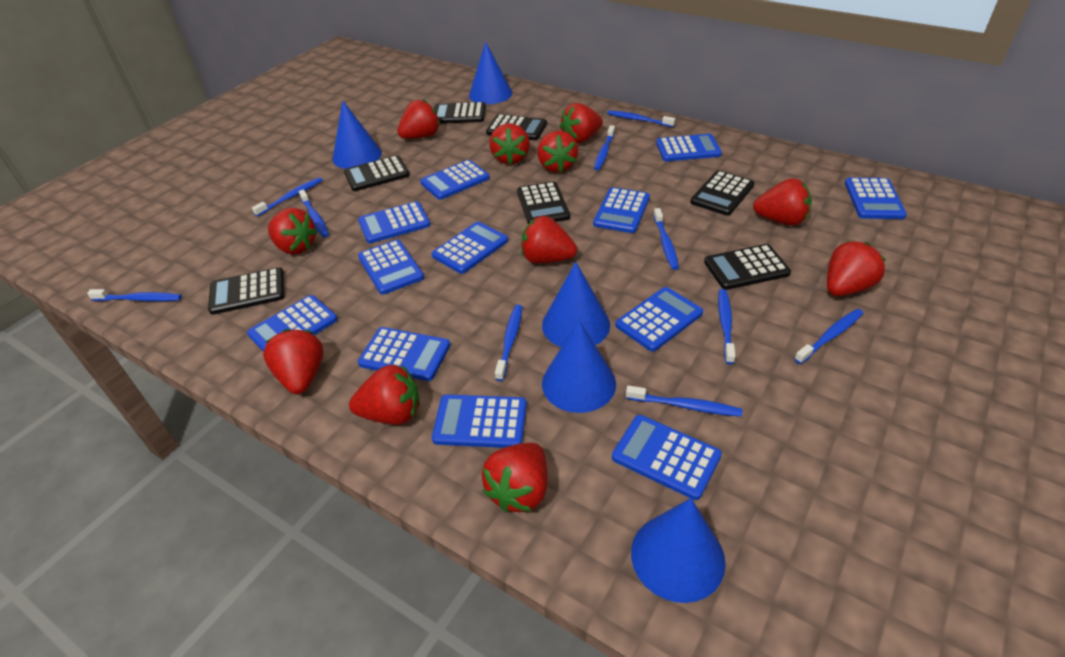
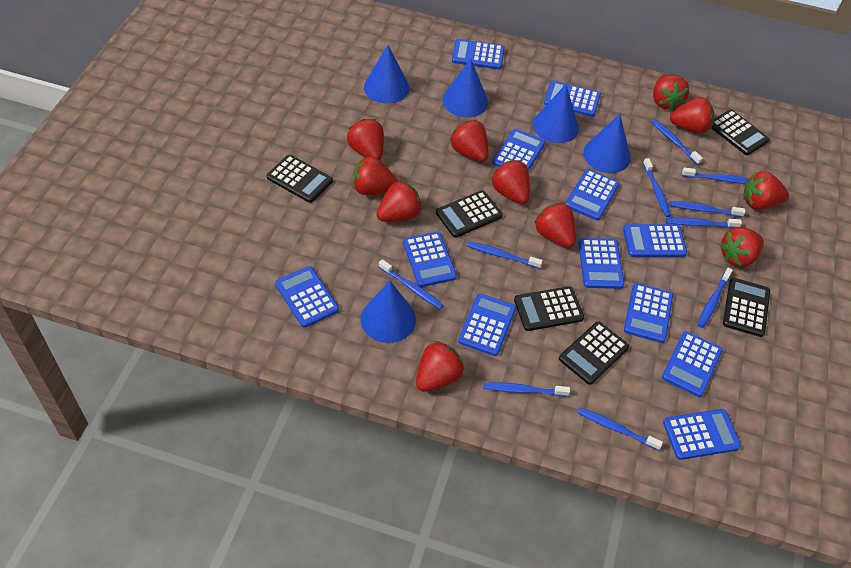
black calculator: [208,267,285,315] [344,155,410,191] [434,102,486,124] [486,114,547,140] [517,182,570,224] [690,170,755,216] [704,244,791,290] = 7 -> [267,155,333,203] [436,191,503,238] [514,286,584,331] [559,321,629,385] [711,110,770,155] [723,278,770,337] = 6

